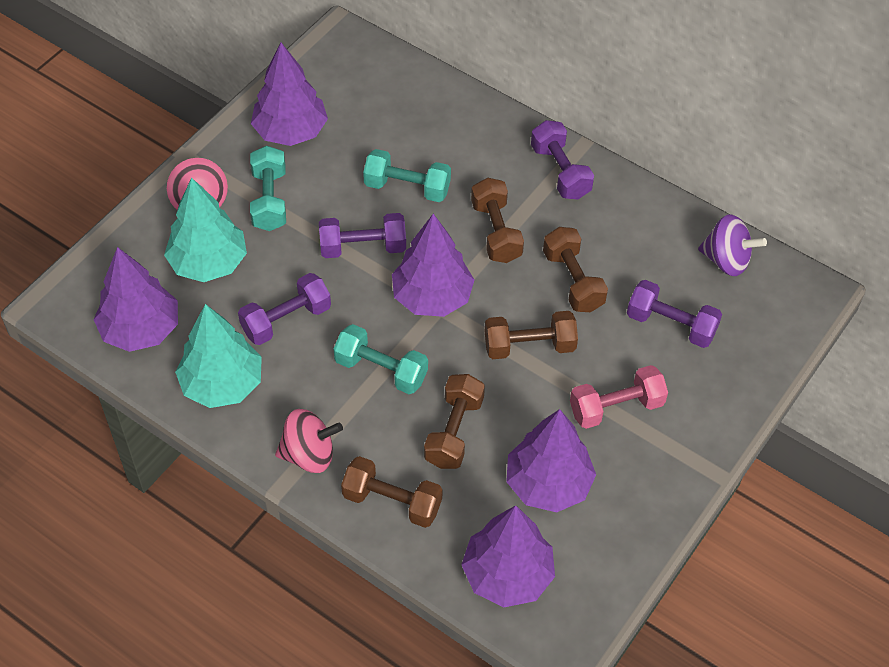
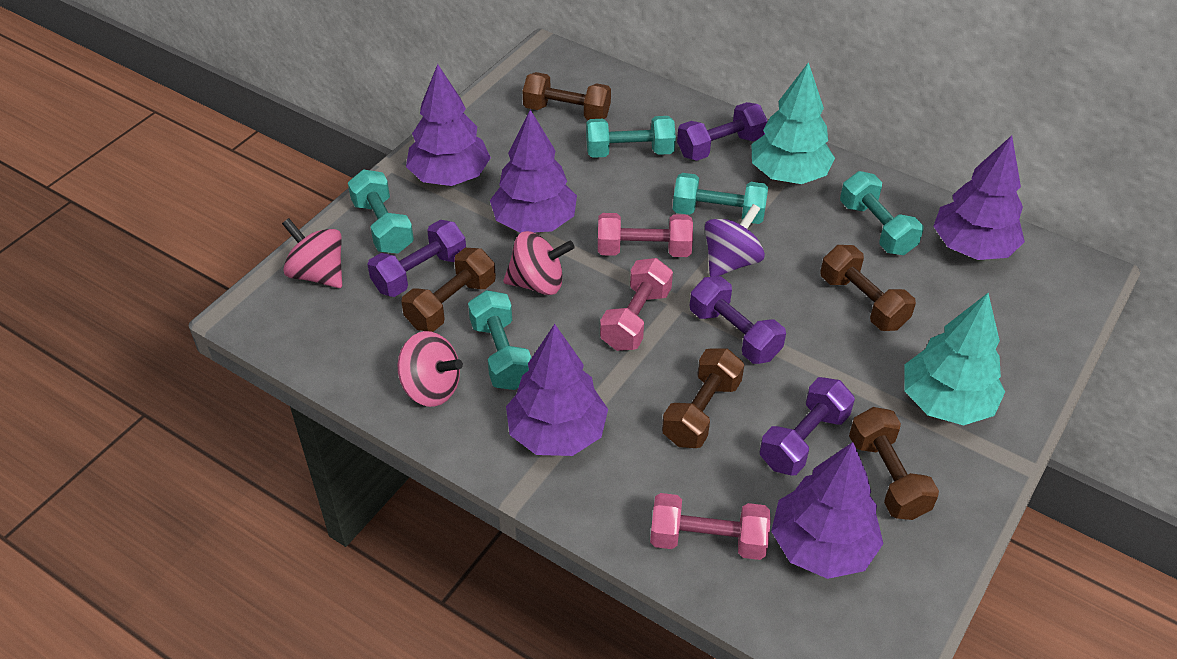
pink dumbbell: [570,365,668,429] = 1 -> [598,213,693,257] [600,258,673,351] [650,493,771,560] = 3
pink spinning top: [167,158,228,210] [275,409,343,473] = 2 -> [282,218,342,288] [398,331,463,407] [503,231,575,295] = 3
turquoise dumbbell: [250,146,286,231] [334,324,428,394] [363,149,451,202] = 3 -> [348,170,414,254] [468,290,531,390] [586,116,676,158] [673,173,768,224] [840,171,923,255] = 5

